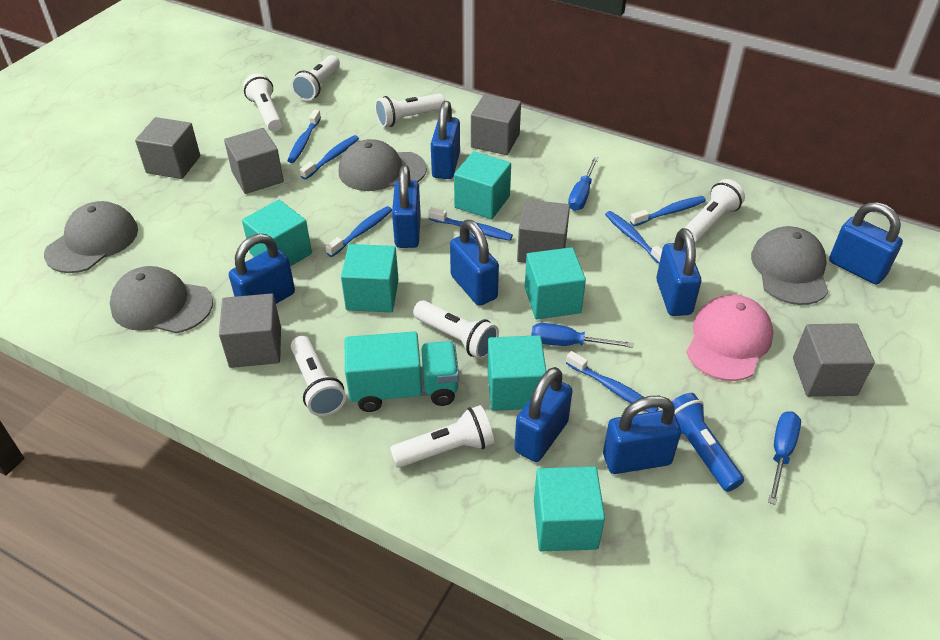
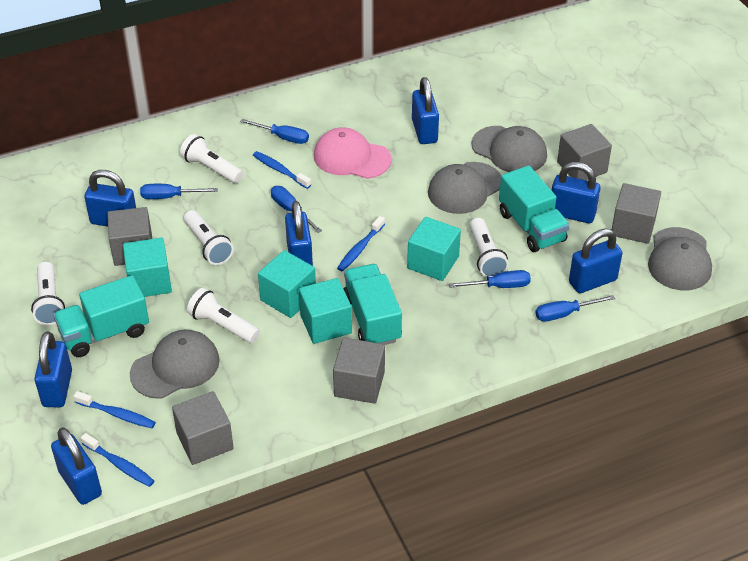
blue flashlight: [671,393,744,492] = 1 -> none = 0
blue padlock: [229,234,295,304] [392,165,421,248] [431,101,460,179] [450,220,499,306] [514,367,572,462] [603,396,681,474] [656,228,701,316] [829,202,903,284] = 8 -> [34,332,72,407] [51,428,102,505] [84,170,136,227] [285,201,313,266] [412,77,439,144] [551,162,600,223] [569,229,622,293] = 7
blue screwdriver: [531,323,633,348] [568,157,599,211] [768,411,801,505] = 3 -> [140,184,218,199] [240,119,309,144] [271,186,322,233] [449,270,531,288] [535,295,615,322] = 5
blue toothbrush: [287,109,321,163] [300,135,359,180] [326,206,392,257] [428,207,513,241] [566,351,659,413] [605,211,662,264] [630,196,706,226] = 7 -> [73,391,156,428] [81,433,154,487] [253,151,311,189] [337,216,385,272] = 4
grey cube: [135,117,200,179] [219,293,281,368] [224,128,284,194] [471,94,521,155] [517,199,570,263] [793,323,875,397] = 6 -> [107,207,152,266] [172,391,234,465] [333,338,385,404] [557,124,612,180] [612,183,661,244] = 5
turquoise cube: [242,200,312,266] [341,244,399,312] [454,151,511,219] [487,335,546,411] [525,247,586,319] [534,466,605,551] = 6 -> [123,237,172,297] [258,250,316,318] [299,278,352,344] [407,217,461,281] = 4
turquoise truck: [345,331,459,412] = 1 -> [53,275,149,357] [343,264,402,345] [499,166,569,252] = 3
white flashlight: [243,73,282,131] [291,55,340,101] [291,336,346,416] [375,93,445,127] [390,405,494,468] [413,300,499,359] [685,179,745,243] = 7 -> [31,262,65,325] [180,134,243,183] [184,210,234,265] [187,288,260,343] [469,218,509,277] = 5

